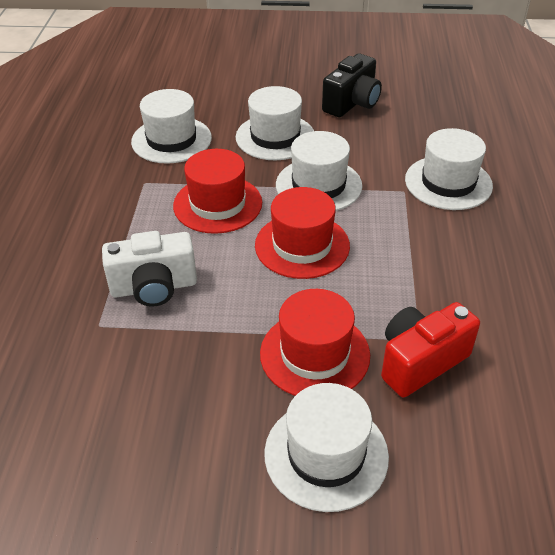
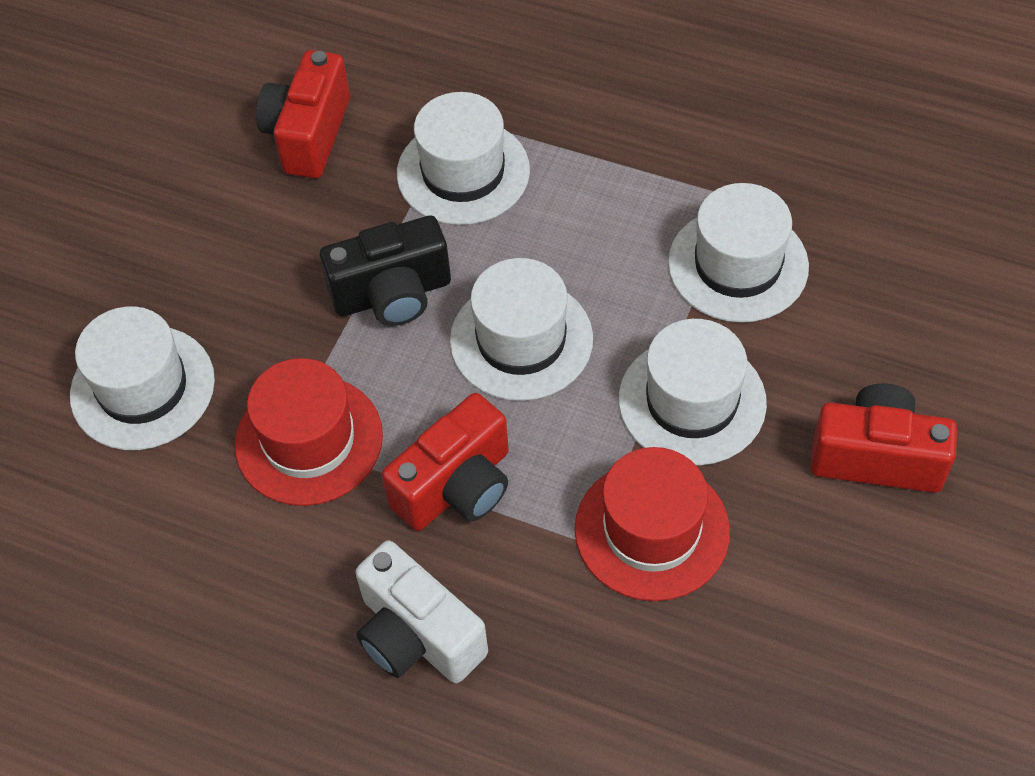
red camera: [381,302,480,397] = 1 -> [256,50,350,178] [382,393,509,531] [810,383,957,493] = 3
red hat: [173,149,262,234] [255,187,350,279] [260,289,370,396] = 3 -> [235,358,383,506] [575,447,730,601] = 2

